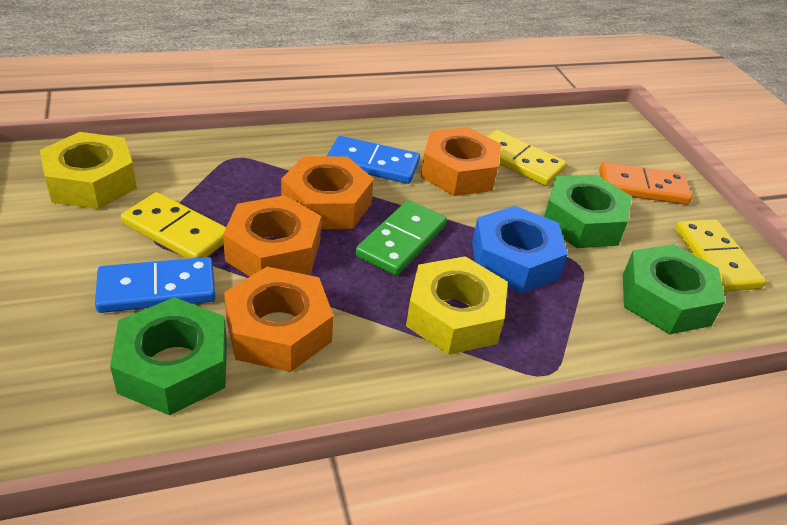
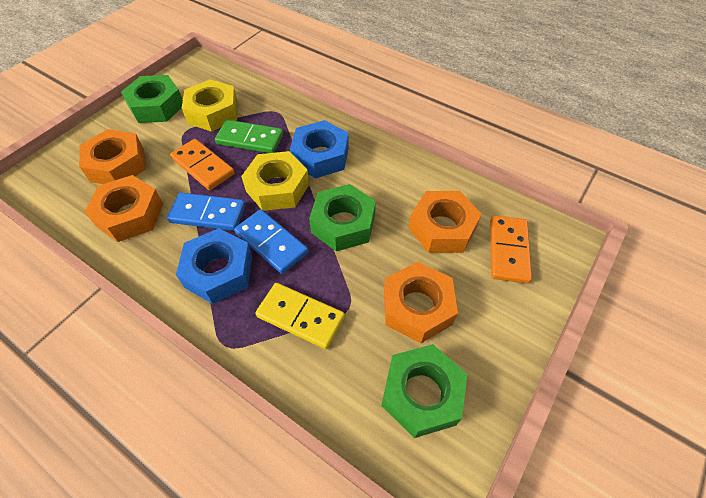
blue nut: [472,206,568,293] = 1 -> [176,228,253,304] [290,120,348,178] = 2
orange domino: [599,162,692,205] = 1 -> [170,139,235,190] [490,215,532,283] = 2
yellow domino: [121,192,226,259] [487,130,567,186] [675,219,766,292] = 3 -> [255,283,345,349] = 1

